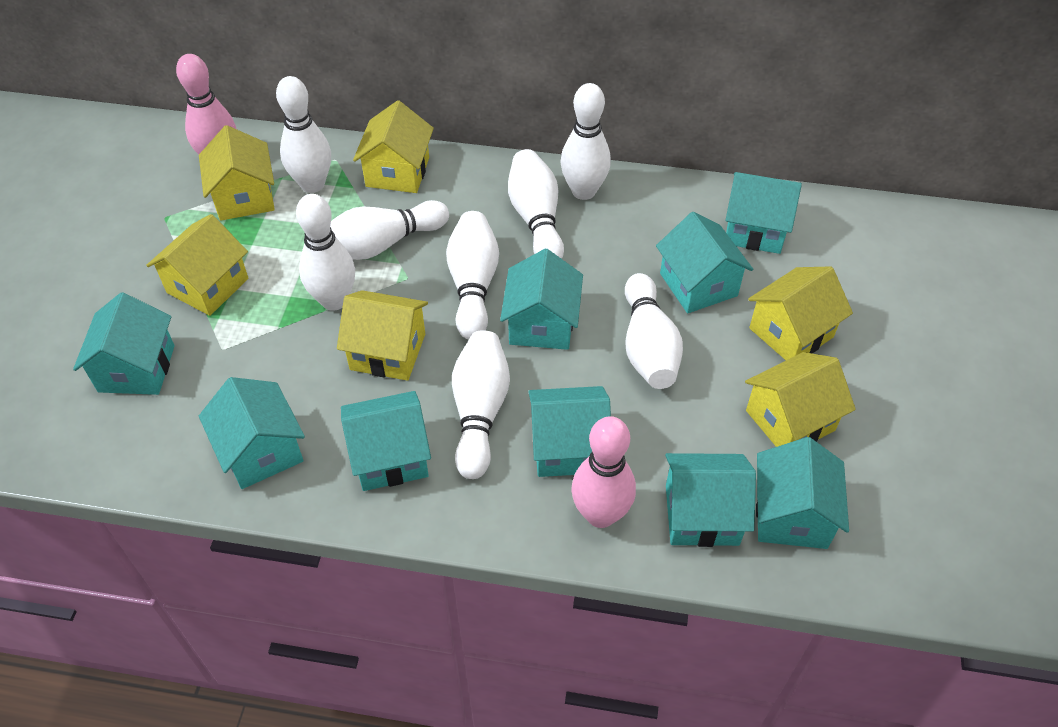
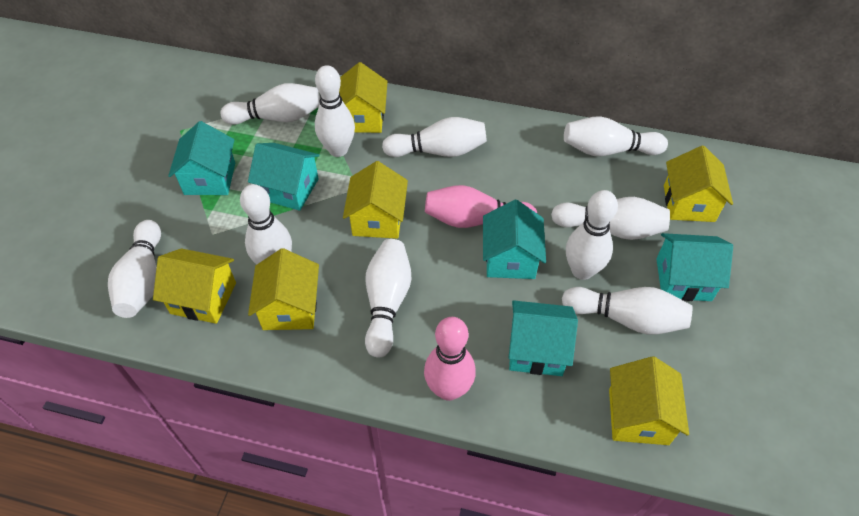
turquoise house: [73,292,175,395] [199,377,305,489] [341,391,431,491] [500,249,583,350] [528,386,611,477] [656,212,753,313] [665,453,756,547] [726,172,802,254] [756,437,849,549] = 9 -> [168,121,235,195] [248,143,320,211] [483,200,546,279] [509,300,578,376] [656,233,733,301] = 5
white bowling pin: [276,76,331,193] [296,194,355,311] [330,200,449,260] [446,211,499,339] [452,330,510,479] [508,149,564,259] [560,83,611,200] [625,273,683,389] = 8 -> [108,220,161,318] [221,83,320,125] [240,184,292,264] [315,65,355,157] [365,239,411,357] [382,117,487,157] [551,197,670,240] [562,287,693,335] [564,116,668,156] [566,190,618,280] = 10

